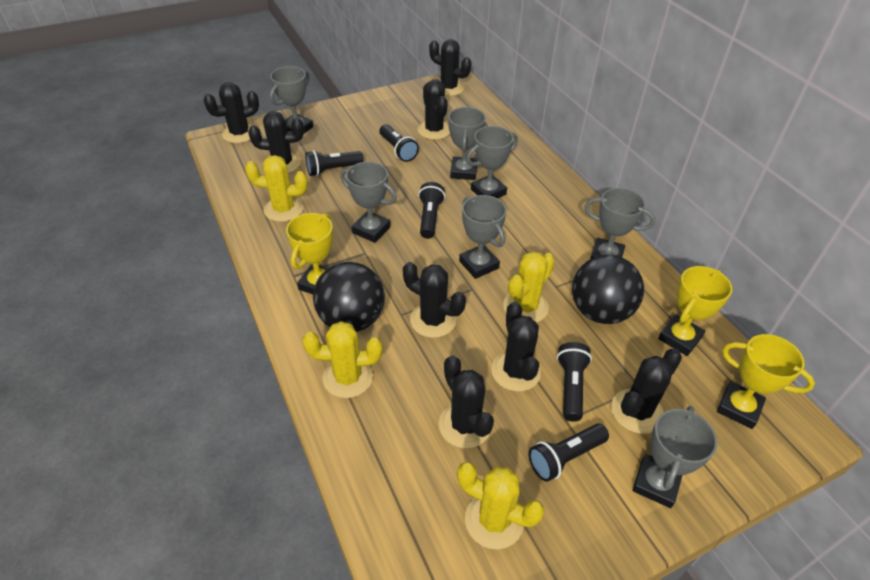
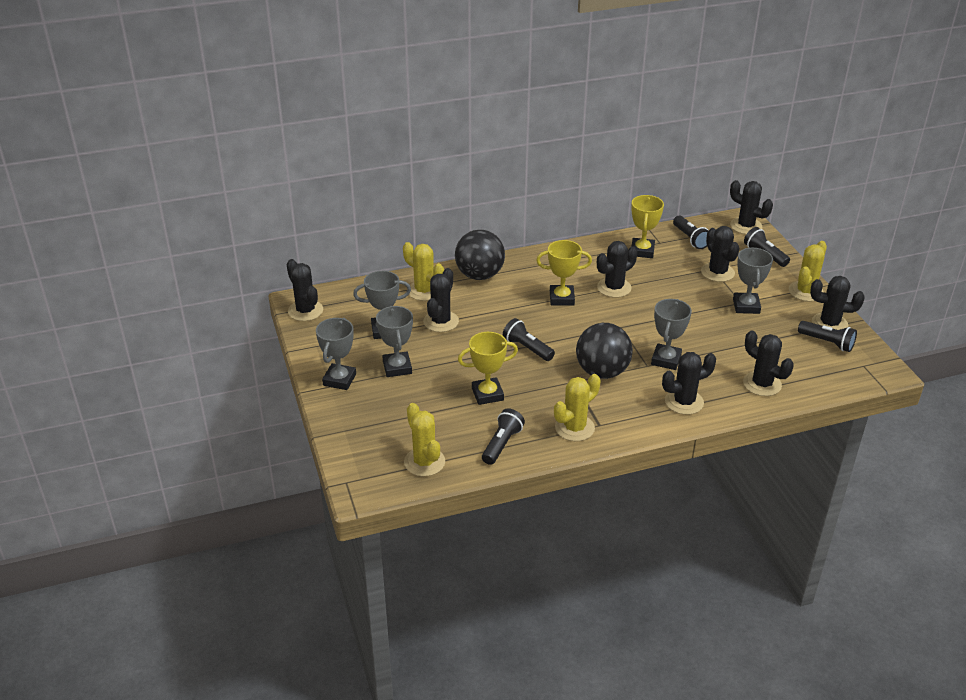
grey trophy: [270,66,313,133] [340,162,397,243] [448,107,486,180] [459,195,506,279] [466,126,518,198] [585,188,655,259] [633,406,717,508] = 7 -> [316,318,356,390] [353,271,411,339] [376,306,413,377] [651,299,692,370] [733,248,773,314] = 5

